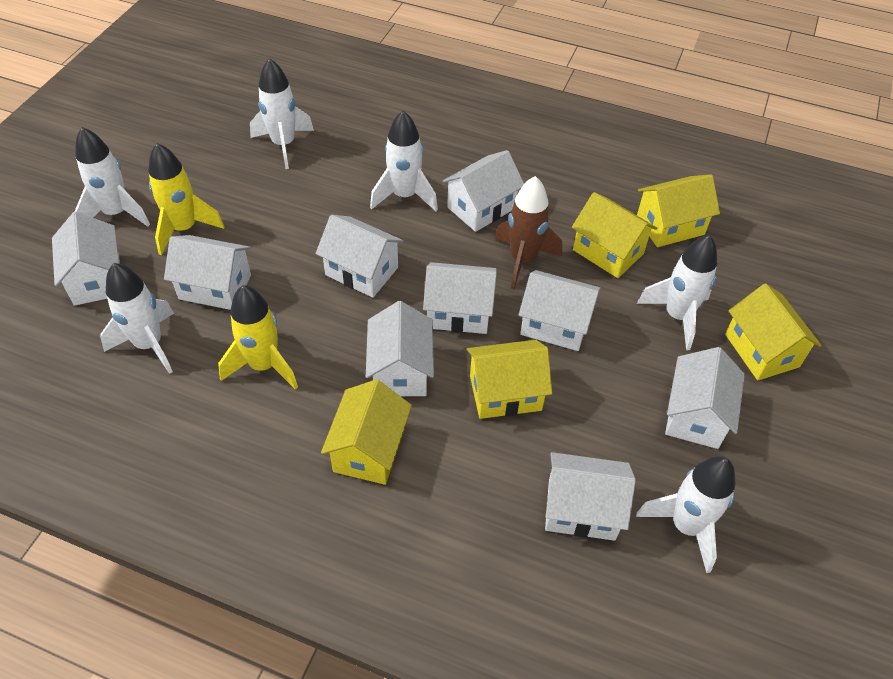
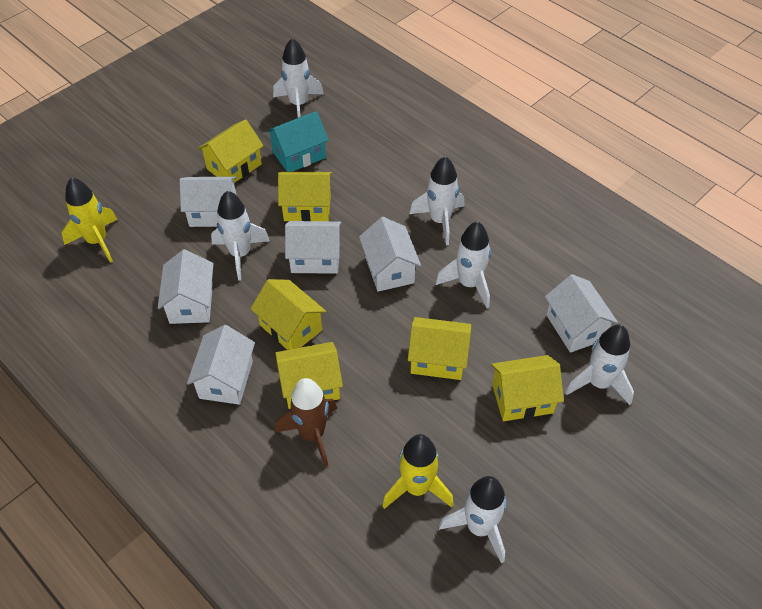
turquoise house: none = 0 -> [266,111,329,172] = 1
white house: [52,212,120,306] [164,235,251,310] [316,215,403,298] [366,301,434,396] [423,262,497,334] [442,150,524,232] [519,270,601,351] [545,452,636,541] [665,347,745,449] = 9 -> [158,249,214,324] [179,176,237,227] [187,325,255,405] [285,221,341,274] [359,217,421,292] [545,274,618,353] = 6
yellow house: [321,379,412,485] [467,340,552,419] [572,192,657,278] [637,174,720,247] [725,283,822,380] = 5 -> [197,119,264,183] [251,279,326,350] [275,342,343,409] [278,171,332,221] [408,317,471,380] [491,355,564,421] = 6

